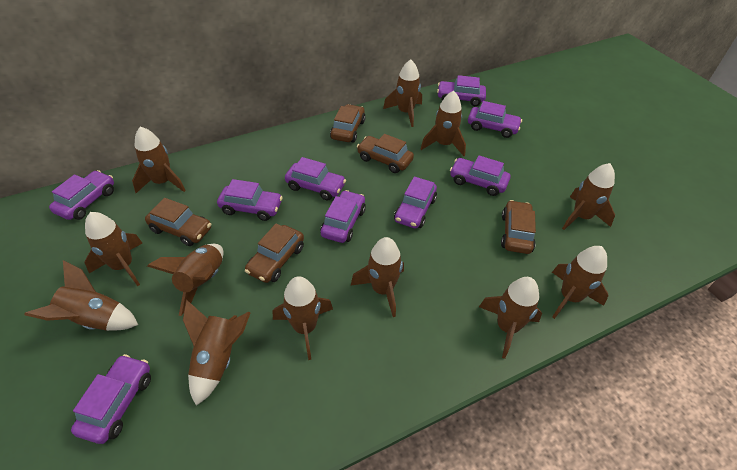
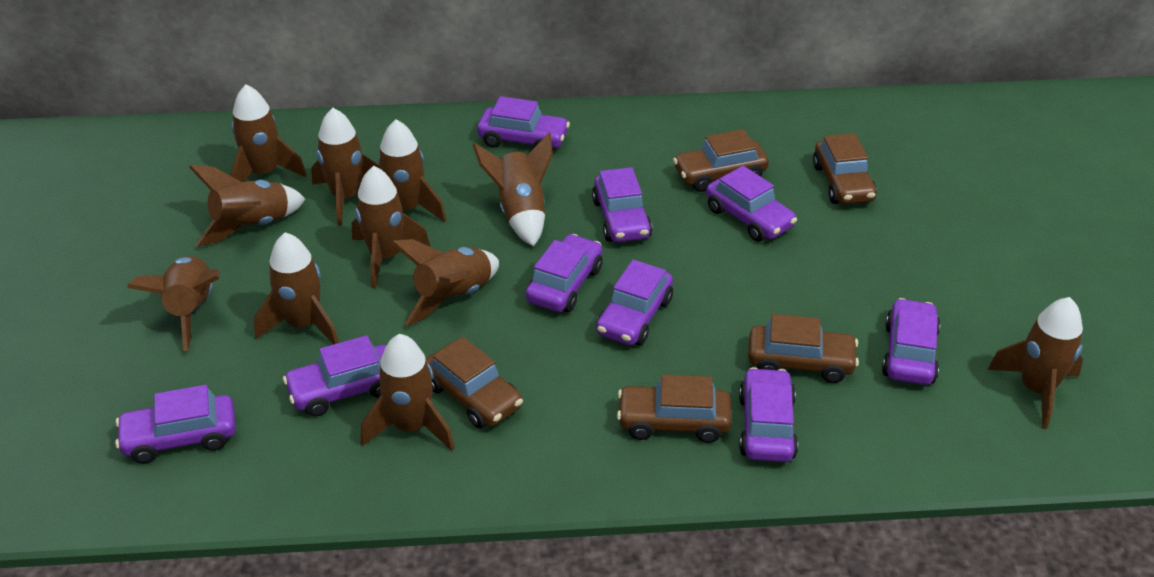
brown rocket: [24,260,138,331] [85,212,142,286] [132,127,186,193] [147,244,224,316] [183,300,251,406] [273,276,333,360] [351,237,404,317] [383,59,422,127] [421,91,466,156] [479,277,542,359] [552,246,608,319] [562,163,615,230] = 12 -> [127,256,220,352] [189,165,305,247] [230,85,307,182] [254,232,339,345] [311,108,380,226] [352,166,430,289] [361,334,455,451] [378,120,446,222] [391,239,499,326] [473,133,553,247] [987,297,1083,429] = 11

